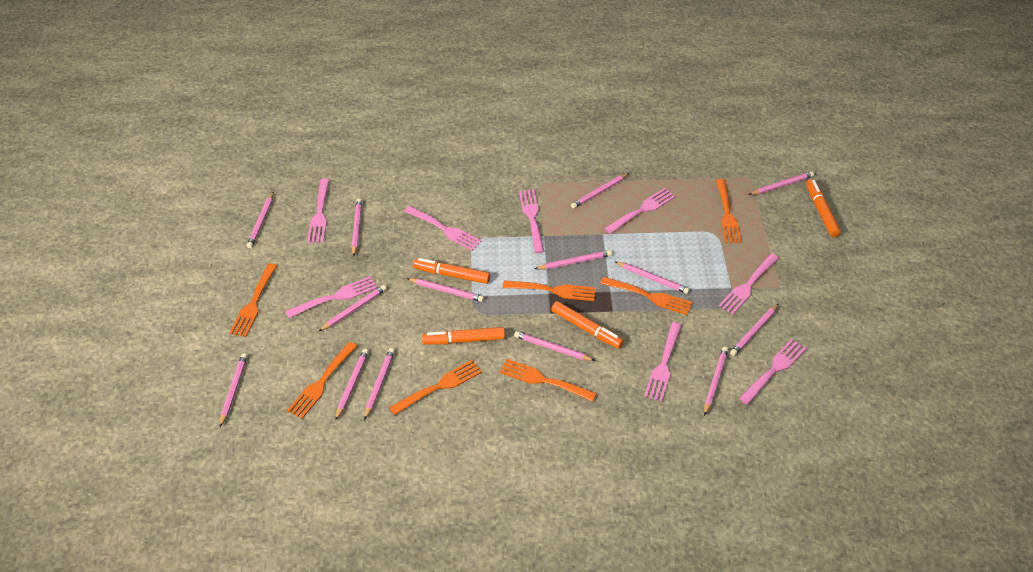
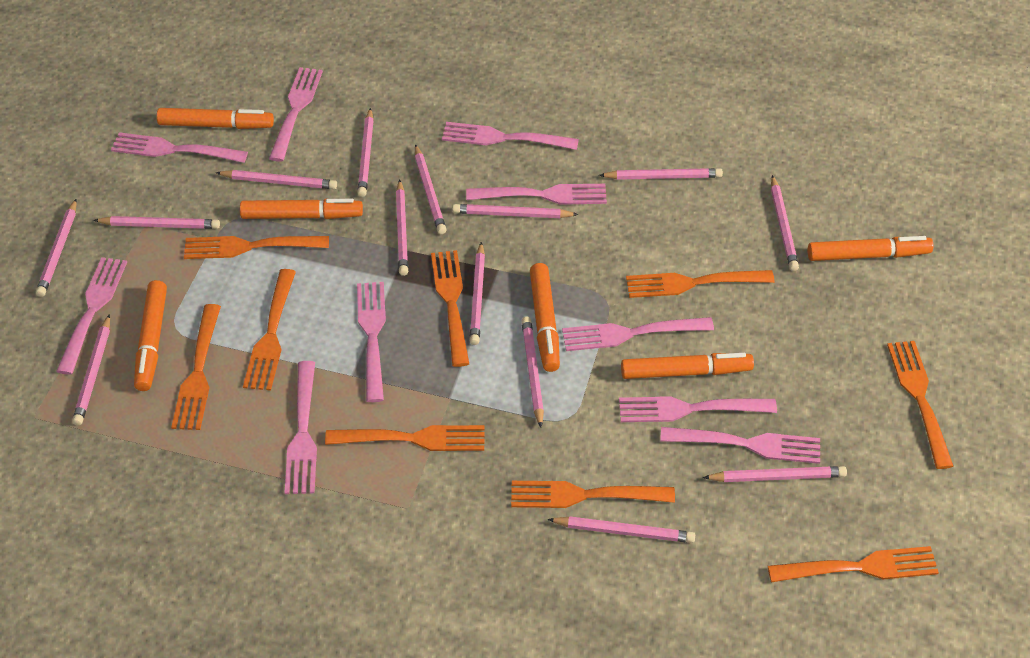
orange fork: [229,263,277,337] [287,342,357,419] [389,360,482,415] [500,359,597,402] [503,280,596,301] [600,277,693,315] [716,179,742,243] = 7 -> [171,304,221,430] [184,236,329,259] [243,269,296,391] [325,425,485,451] [431,250,469,367] [511,481,675,508] [626,270,774,298] [768,546,939,583] [887,341,954,469] = 9
orange marker: [413,258,490,284] [422,327,505,345] [551,301,624,349] [806,179,841,237] = 4 -> [134,280,167,391] [157,108,274,129] [240,199,363,219] [530,263,560,372] [621,353,754,379] [808,236,933,261] = 6
pink fork: [285,276,377,318] [307,179,329,243] [404,206,482,251] [519,190,544,253] [604,188,676,234] [644,322,682,402] [719,253,779,314] [739,339,806,405] = 8 -> [56,257,127,375] [111,132,248,163] [269,67,323,162] [285,361,317,494] [357,282,386,402] [442,122,579,150] [466,184,607,205] [562,317,714,351] [619,396,777,422] [660,427,820,464] = 10

